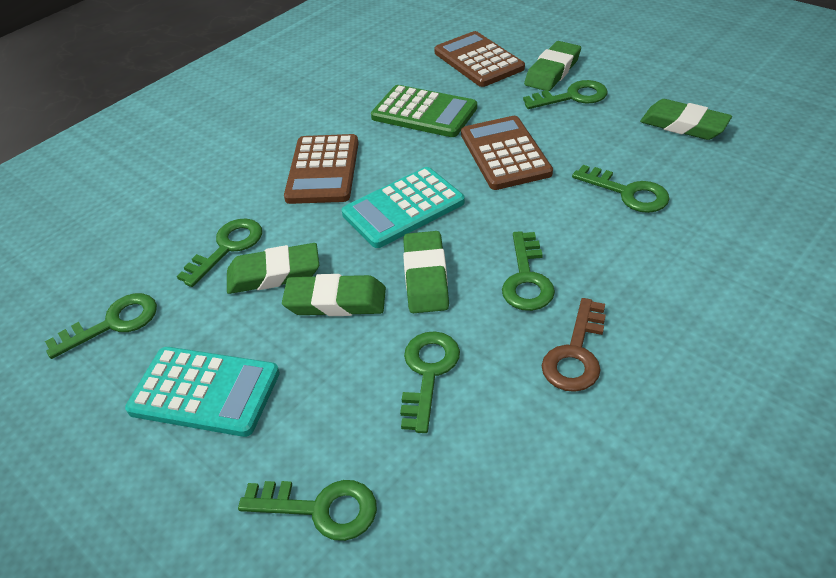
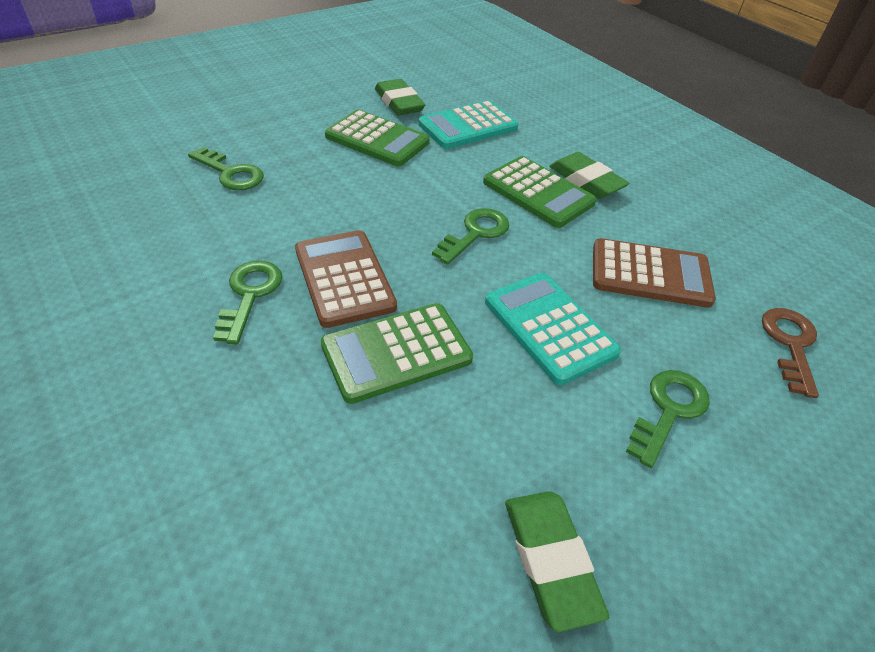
brown calculator: [284,134,359,204] [434,31,525,87] [461,116,553,190] = 3 -> [295,230,397,328] [593,238,716,308] = 2
green calculator: [371,85,477,137] = 1 -> [321,303,473,404] [325,110,430,166] [483,156,596,228] = 3
green eraser: [227,243,319,294] [282,274,386,316] [403,231,449,313] [524,41,581,91] [640,99,732,140] = 5 -> [375,79,425,116] [505,491,609,632] [549,152,630,199] = 3
green key: [45,293,157,359] [177,219,262,287] [238,480,377,541] [400,331,460,433] [502,231,555,311] [523,80,608,109] [572,165,670,213] = 7 -> [188,147,264,190] [213,261,282,345] [432,208,509,265] [626,370,710,468] = 4

